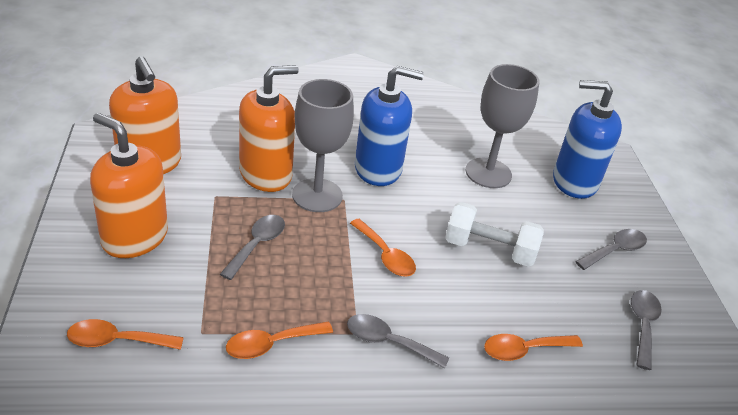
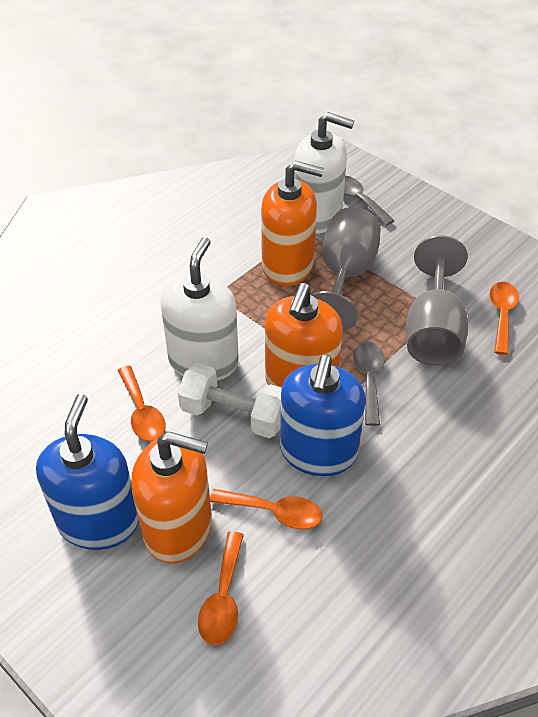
grey spoon: [220,215,285,280] [347,314,449,369] [575,229,647,270] [631,290,662,370] = 4 -> [344,176,395,226] [353,342,385,426] = 2
white soap dispenser: none = 0 -> [160,237,239,381] [294,112,354,234] = 2

